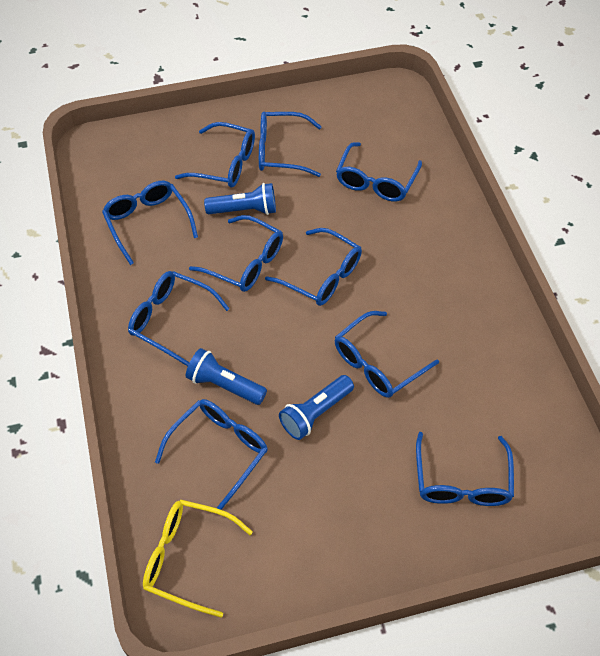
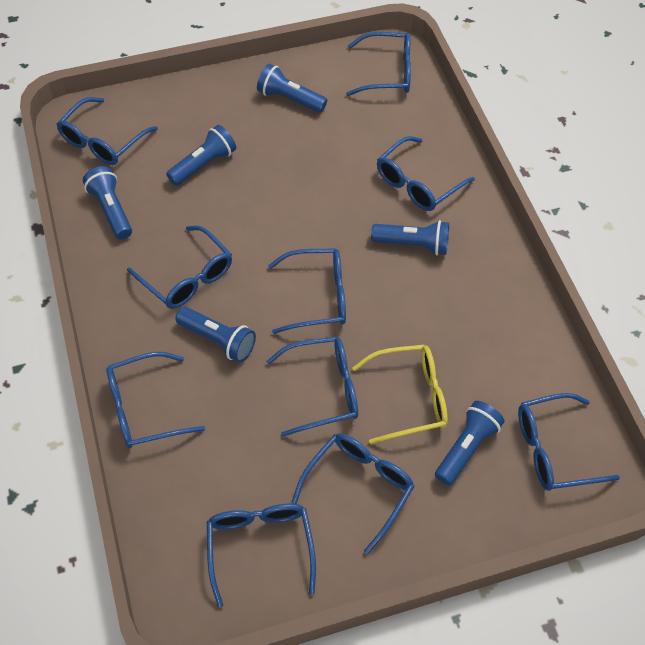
blue flashlight: [186,348,267,405] [204,183,276,215] [279,375,354,440] = 3 -> [83,166,132,239] [166,125,236,186] [175,307,256,363] [257,64,327,113] [371,220,449,255] [435,401,505,486] = 6

